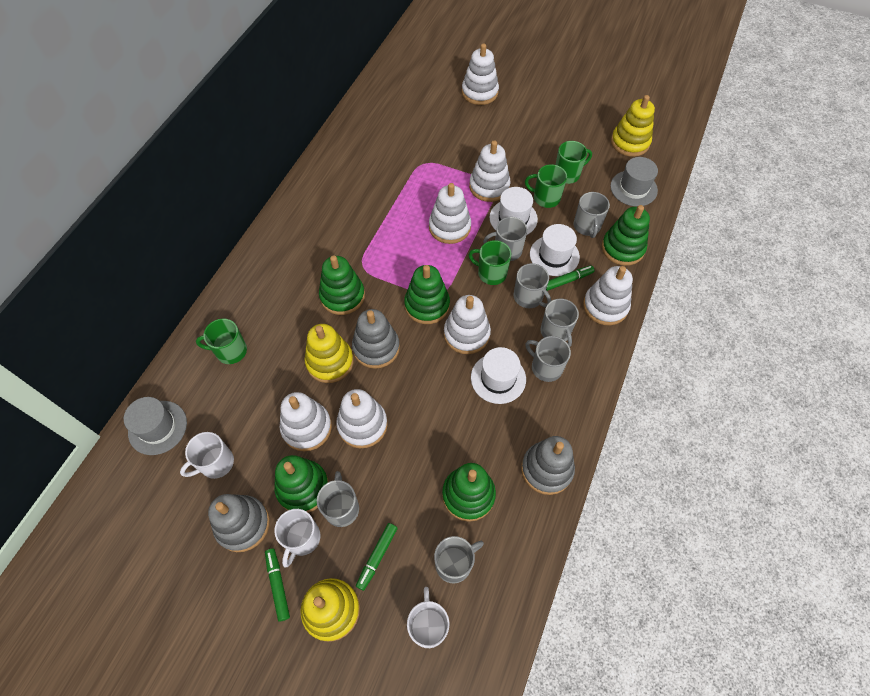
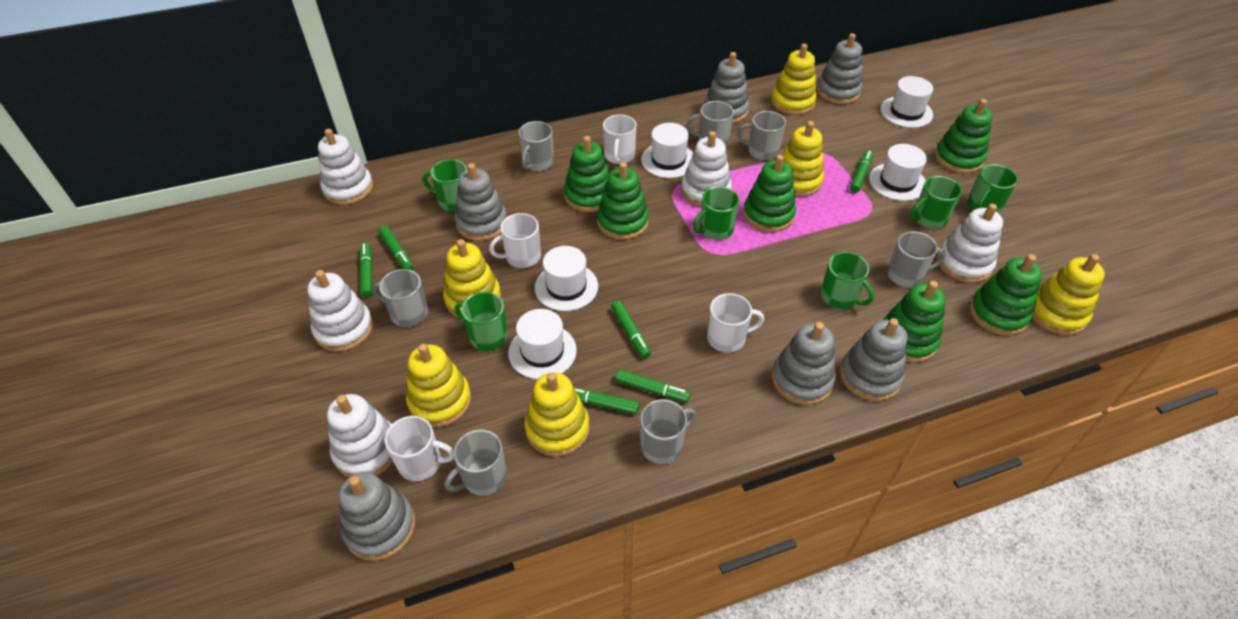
green marker: [265,548,290,622] [356,523,398,591] [546,265,594,291] = 3 -> [359,243,373,297] [379,226,414,270] [575,388,639,414] [611,301,651,358] [616,370,691,402] [850,151,873,193] = 6
green mug: [196,318,247,364] [468,240,511,285] [525,164,567,208] [555,141,592,184] = 4 -> [423,159,467,211] [455,292,508,351] [693,186,739,240] [821,252,874,309] [910,176,962,229] [968,164,1018,214] = 6
green stacking toy: [274,455,329,513] [319,255,365,315] [404,265,450,324] [442,463,496,522] [602,205,650,266] = 5 -> [564,136,609,212] [597,162,649,240] [743,155,796,232] [883,281,946,363] [935,99,993,174] [970,254,1042,336] = 6
grey hat: [124,397,187,455] [610,157,658,206] = 2 -> none = 0
grey stacking toy: [208,494,270,552] [352,309,400,369] [521,436,575,495] = 3 -> [339,472,415,561] [455,163,507,241] [704,52,749,124] [772,322,836,405] [817,33,862,104] [840,318,907,401] = 6
white hat: [471,347,526,404] [489,187,538,235] [530,224,580,276] = 3 -> [508,309,577,379] [535,246,598,311] [641,123,693,178] [869,144,927,201] [880,76,933,128] = 5
white mug: [180,432,234,479] [274,509,321,568] [407,587,449,648] = 3 -> [385,416,454,481] [489,213,541,268] [603,114,637,164] [707,293,764,353] = 4
white stacking toy: [280,392,332,451] [336,389,388,448] [429,183,471,244] [444,295,491,354] [462,43,499,105] [469,140,511,202] [583,266,633,325] = 7 -> [307,270,373,352] [318,129,373,205] [327,394,393,477] [681,131,732,207] [937,204,1003,283] = 5
yellow stacking toy: [301,578,360,642] [305,324,354,383] [611,95,655,157] = 3 -> [406,344,471,427] [443,239,501,317] [525,372,590,457] [771,44,817,115] [782,121,824,197] [1032,254,1105,335] = 6

